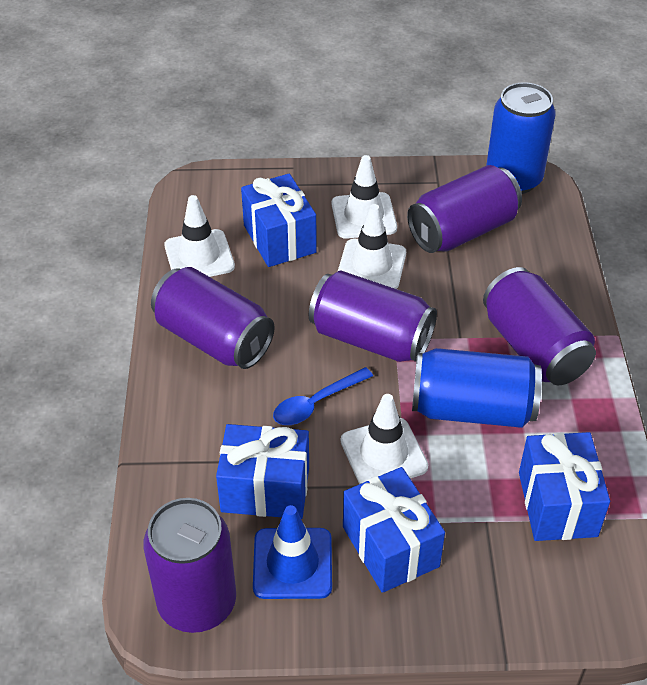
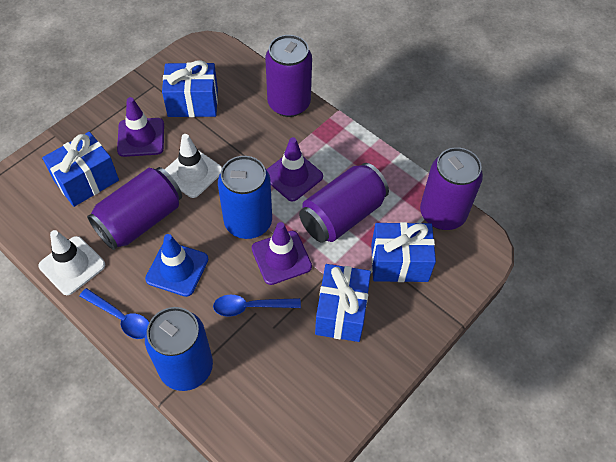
blue spoon: [273,367,373,425] = 1 -> [79,288,149,339] [213,295,301,317] = 2
purple can: [143,498,236,633] [151,267,275,369] [309,271,437,362] [407,165,522,253] [483,267,596,385] = 5 -> [87,167,182,250] [265,35,312,117] [299,163,389,243] [420,147,483,230] = 4
purple traffic cone: none = 0 -> [117,97,164,157] [252,222,312,285] [266,137,323,202] = 3
white traffic cone: [164,195,235,277] [332,155,397,239] [338,204,406,289] [340,394,428,484] = 4 -> [38,230,105,295] [164,134,222,198] = 2

